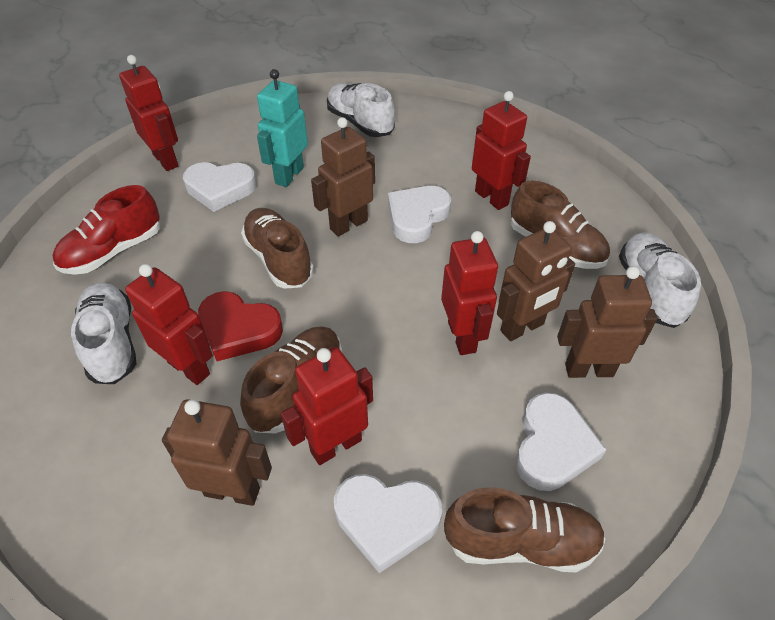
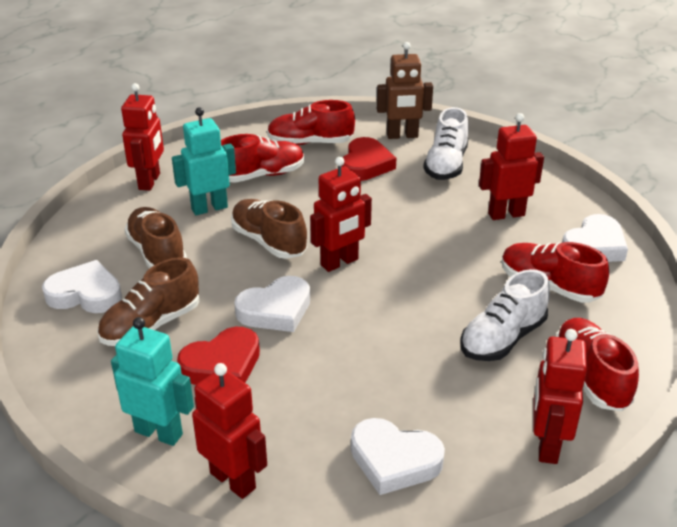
brown robot: [162,399,272,506] [311,117,375,236] [497,221,575,341] [557,266,657,378] = 4 -> [377,42,433,139] = 1
brown shoe: [240,326,342,434] [241,208,314,289] [444,487,605,573] [511,181,610,269] = 4 -> [97,257,199,346] [124,207,187,269] [231,199,307,259] = 3
red heart: [198,291,283,361] = 1 -> [177,327,260,385] [341,137,396,181] = 2
red shoe: [52,185,160,275] = 1 -> [221,134,304,183] [267,100,355,145] [501,242,609,303] [556,318,639,411] = 4
turquoise robot: [257,69,308,187] = 1 -> [111,317,194,446] [172,107,236,215] = 2
white shoe: [71,282,136,384] [327,83,395,137] [619,232,701,328] = 3 -> [423,107,469,180] [460,269,550,361] = 2

